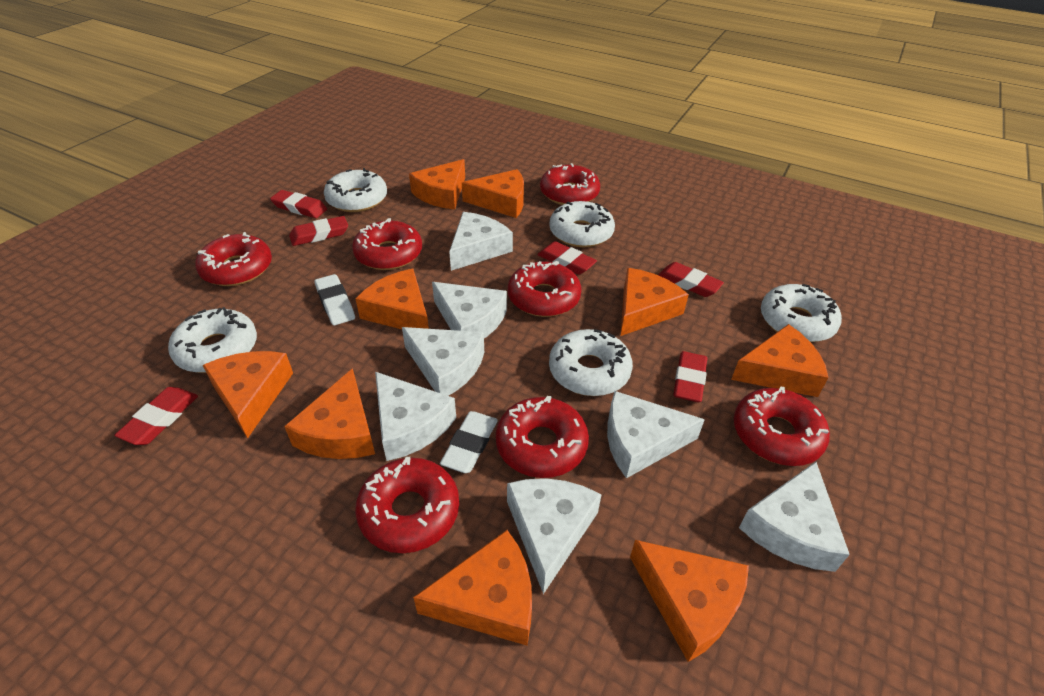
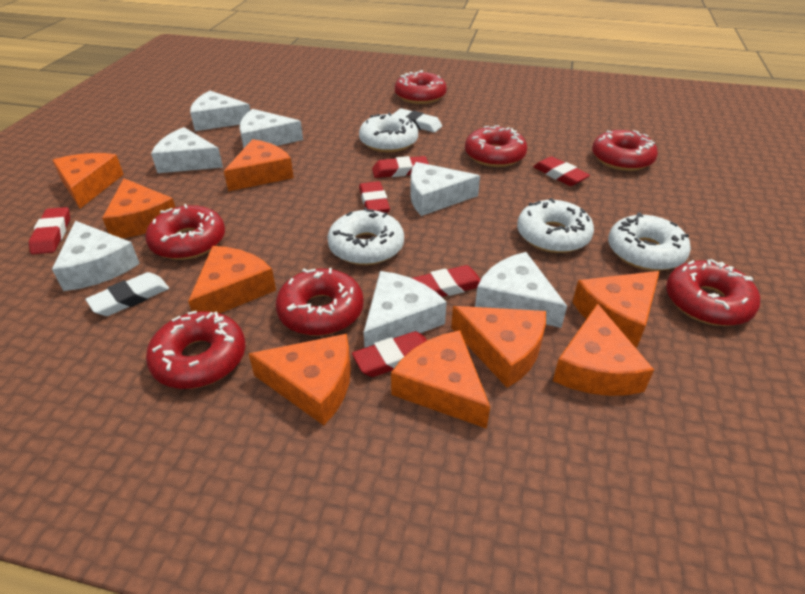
white donut: [168,307,257,373] [324,168,387,212] [549,201,615,247] [549,329,633,396] [761,284,842,342] = 5 -> [327,207,404,265] [359,112,418,152] [517,198,594,253] [608,212,691,271] = 4

